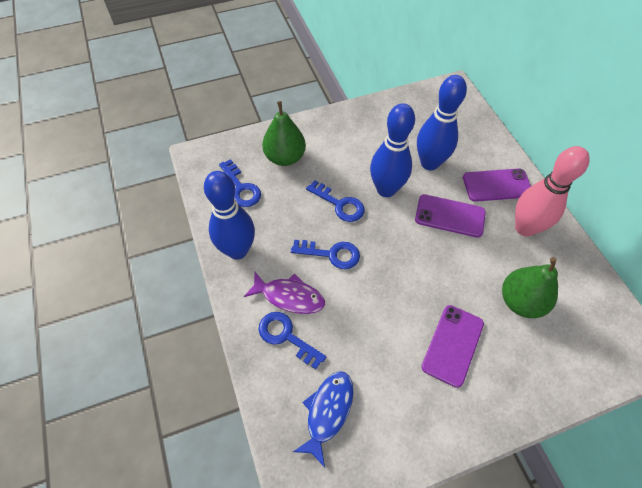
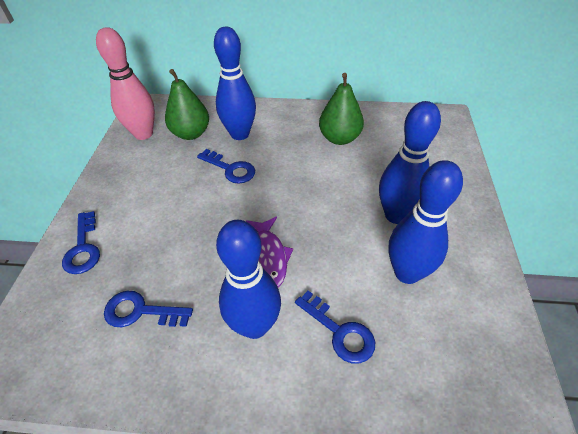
blue bowling pin: [204,171,255,259] [370,103,415,197] [417,75,467,170] = 3 -> [214,27,256,140] [216,220,281,339] [379,101,441,224] [389,160,463,284] = 4
blue fish: [293,371,353,467] = 1 -> none = 0
purple phone: [415,194,486,238] [421,305,484,388] [463,168,531,202] = 3 -> none = 0

